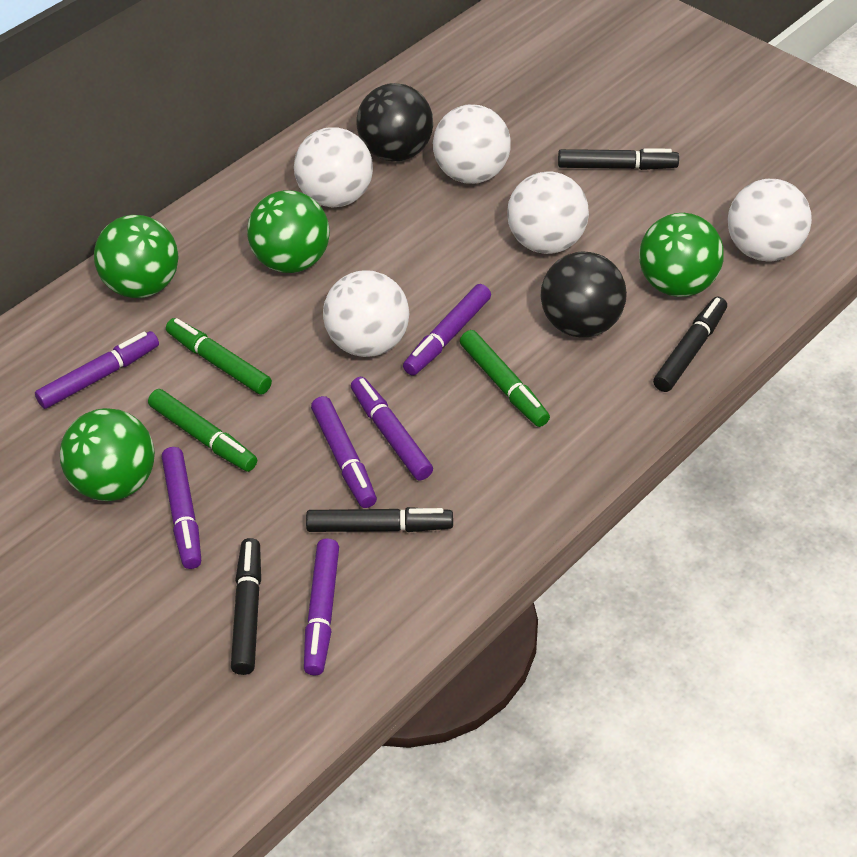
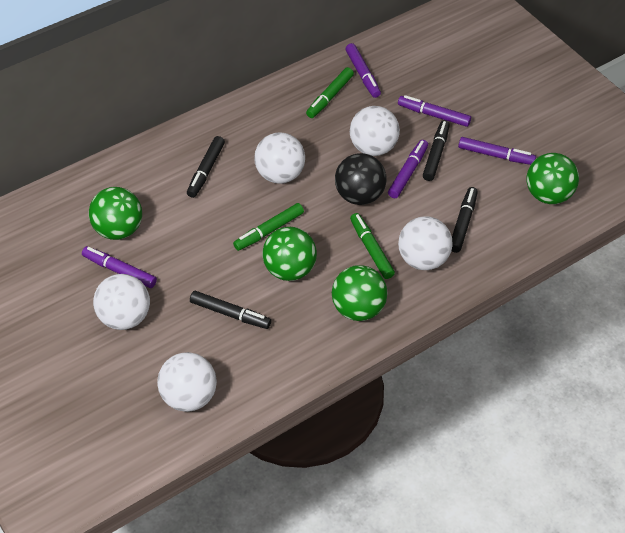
black ball: [356,83,433,161] [541,252,627,338] = 2 -> [335,153,386,205] = 1
purple marker: [35,331,159,409] [162,447,201,569] [304,538,339,676] [311,396,377,508] [351,377,433,480] [403,284,491,375] = 6 -> [82,246,157,288] [345,43,381,98] [388,140,428,198] [398,95,471,127] [458,137,536,165] = 5

